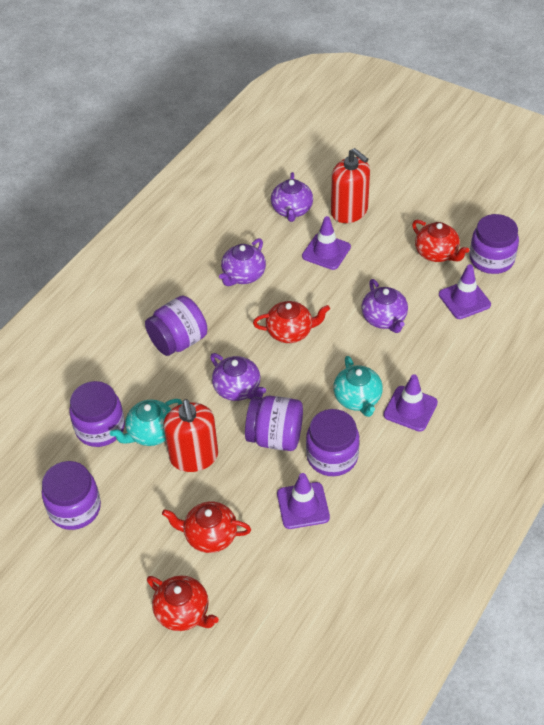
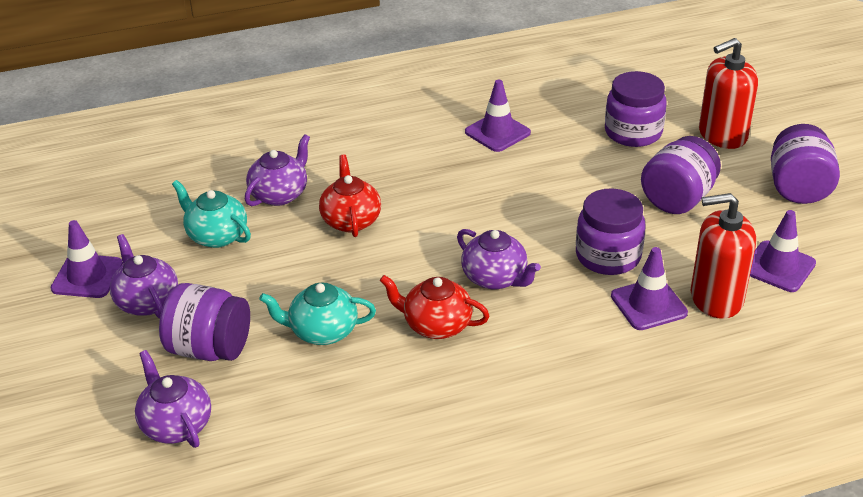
purple jar: [42,461,101,530] [69,381,125,447] [145,296,207,356] [245,396,303,451] [306,409,360,476] [470,214,519,274] = 6 -> [159,283,250,361] [576,189,646,275] [605,71,667,147] [641,136,721,214] [771,124,840,204] = 5
red teapot: [147,576,219,631] [162,502,251,553] [253,301,330,343] [412,220,469,262] = 4 -> [319,155,381,237] [380,275,489,339] = 2

